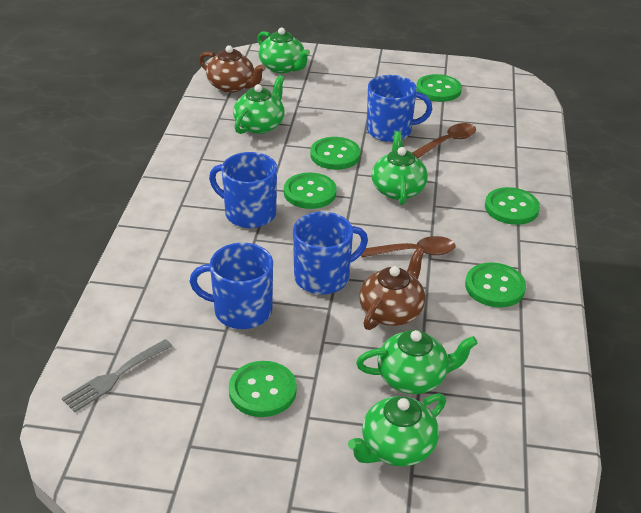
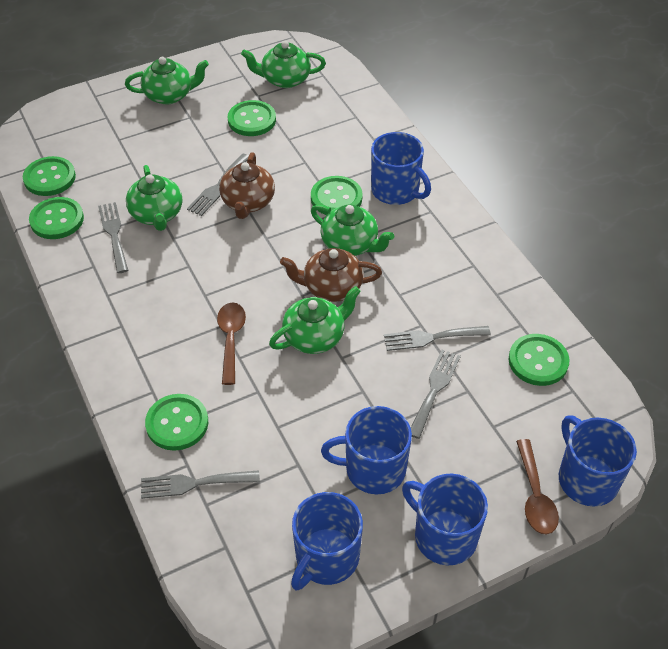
blue mug: [190,243,273,329] [209,152,277,228] [293,212,368,295] [367,75,432,142] = 4 -> [291,492,363,590] [321,406,412,494] [371,132,431,205] [402,474,488,565] [559,415,637,507] = 5
grey fork: [62,339,173,412] = 1 -> [98,202,128,273] [141,470,260,499] [187,154,249,216] [384,326,491,351] [411,350,461,439] = 5

